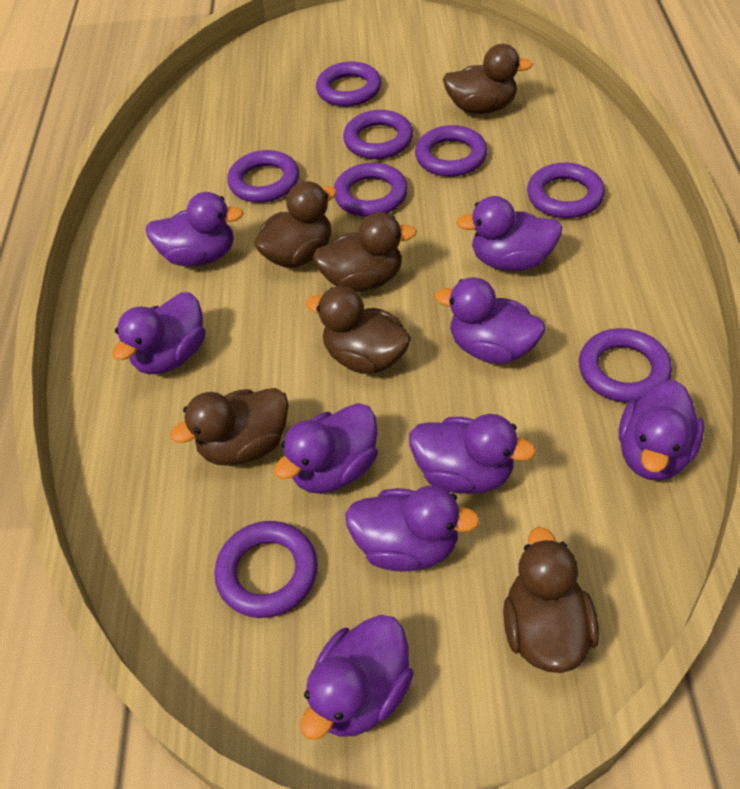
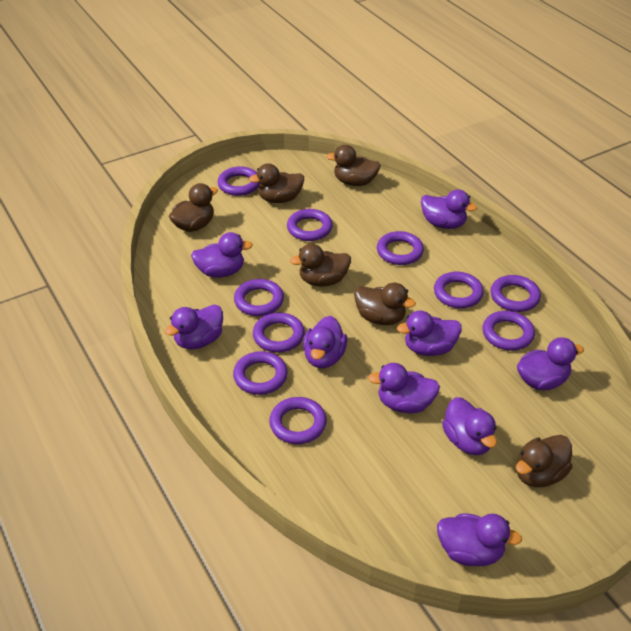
purple ring: [214,521,318,618] [227,150,299,203] [316,62,382,107] [334,162,408,217] [343,110,413,159] [415,125,488,177] [527,163,605,218] [579,328,672,403] = 8 -> [218,166,260,196] [233,351,288,395] [234,279,284,316] [253,313,305,353] [269,397,327,444] [287,209,333,241] [377,231,424,265] [434,272,484,308] [482,311,535,351] [491,275,541,312] = 10

